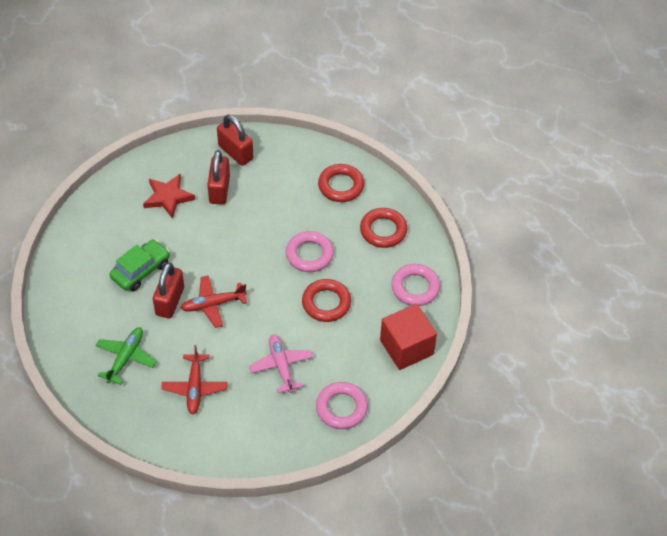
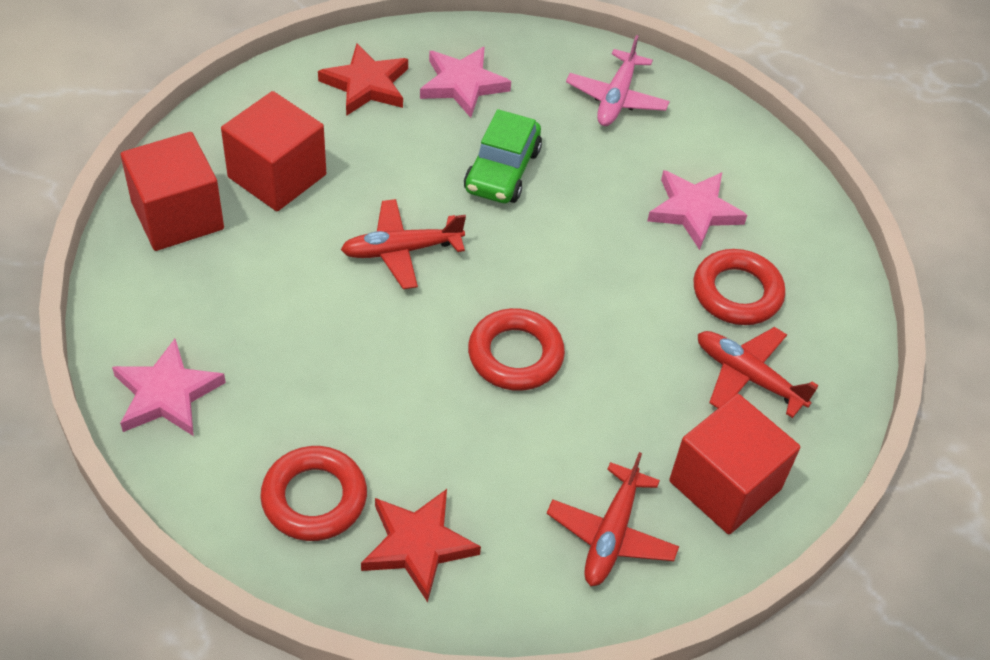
green plane: [95,327,157,385] = 1 -> none = 0
pink ring: [286,231,334,272] [316,382,368,429] [391,264,440,306] = 3 -> none = 0
pink star: none = 0 -> [112,339,226,436] [420,47,511,118] [647,170,747,250] = 3
red cube: [380,304,437,370] = 1 -> [121,132,224,251] [221,91,326,211] [669,394,800,534] = 3
red padlock: [153,263,184,318] [207,150,230,205] [217,114,253,166] = 3 -> none = 0
red plane: [161,345,228,414] [181,275,247,328] = 2 -> [341,199,466,289] [547,452,679,586] [698,327,818,418] = 3
red star: [143,174,195,219] = 1 -> [318,44,408,116] [361,489,481,602] = 2

